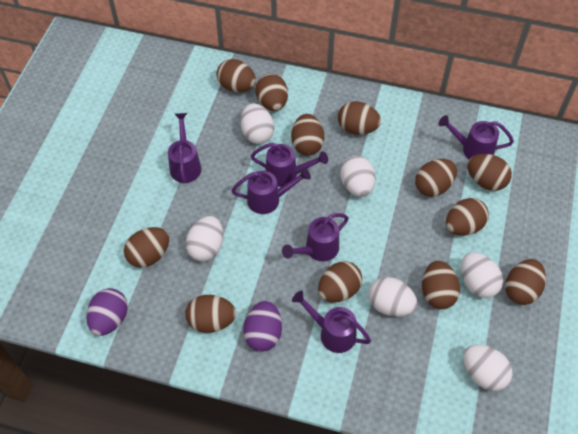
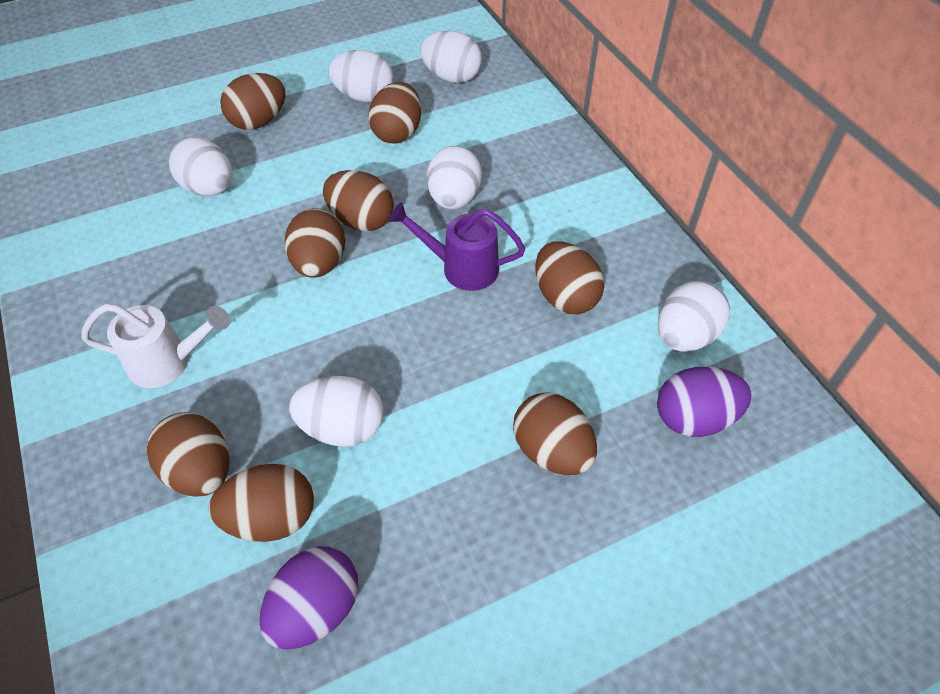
brown egg: [124,227,169,268] [185,295,236,333] [217,59,256,92] [256,73,288,111] [291,114,324,156] [318,261,362,302] [338,101,381,135] [415,159,457,197] [422,261,460,309] [446,198,489,236] [467,154,512,191] [505,259,546,305] = 12 -> [146,412,229,497] [209,464,314,542] [220,73,285,130] [284,208,345,278] [323,170,394,231] [368,82,421,144] [513,393,597,475] [535,241,604,314] = 8
purple watering can: [168,113,201,184] [231,168,311,214] [251,143,328,187] [282,213,349,261] [292,291,371,353] [438,115,514,159] = 6 -> [388,202,525,291] = 1
white watering can: none = 0 -> [81,303,230,388] = 1

